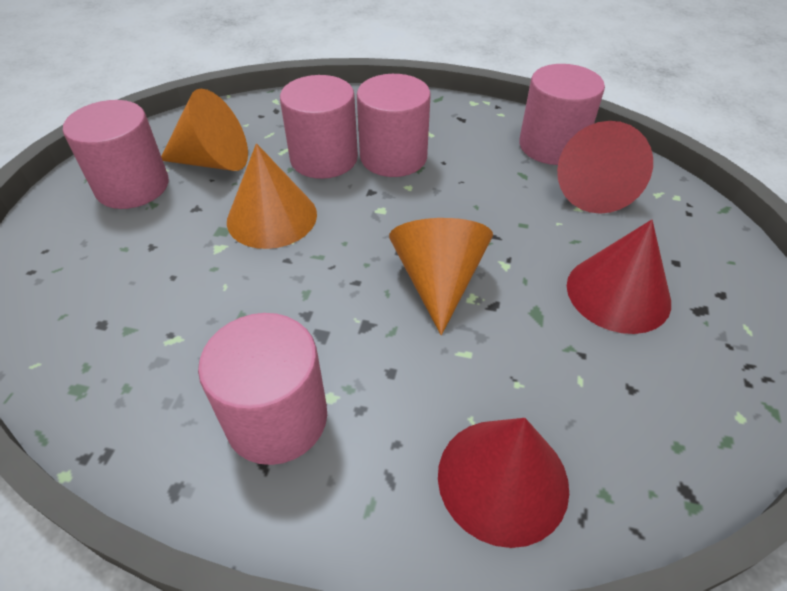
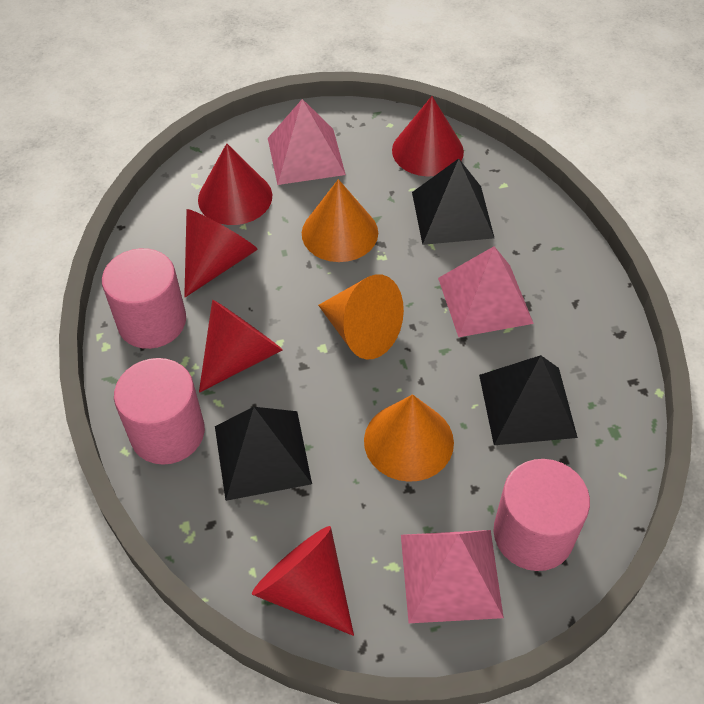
black pyramid: none = 0 -> [215,407,312,501] [412,158,494,245] [479,355,578,445] = 3
pink cylinder: [63,100,169,209] [198,313,327,465] [280,75,358,179] [357,74,431,177] [519,64,605,165] = 5 -> [102,248,186,349] [114,358,205,465] [494,459,590,571] = 3
pink pyramid: none = 0 -> [268,99,346,185] [401,530,504,623] [438,246,534,337] = 3
red cone: [438,418,569,548] [557,121,653,214] [567,220,671,334] = 3 -> [184,209,258,297] [198,143,272,225] [199,299,283,393] [252,526,354,636] [392,96,464,176] = 5

